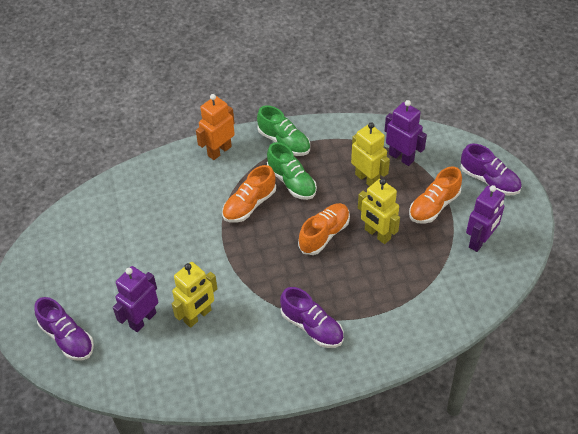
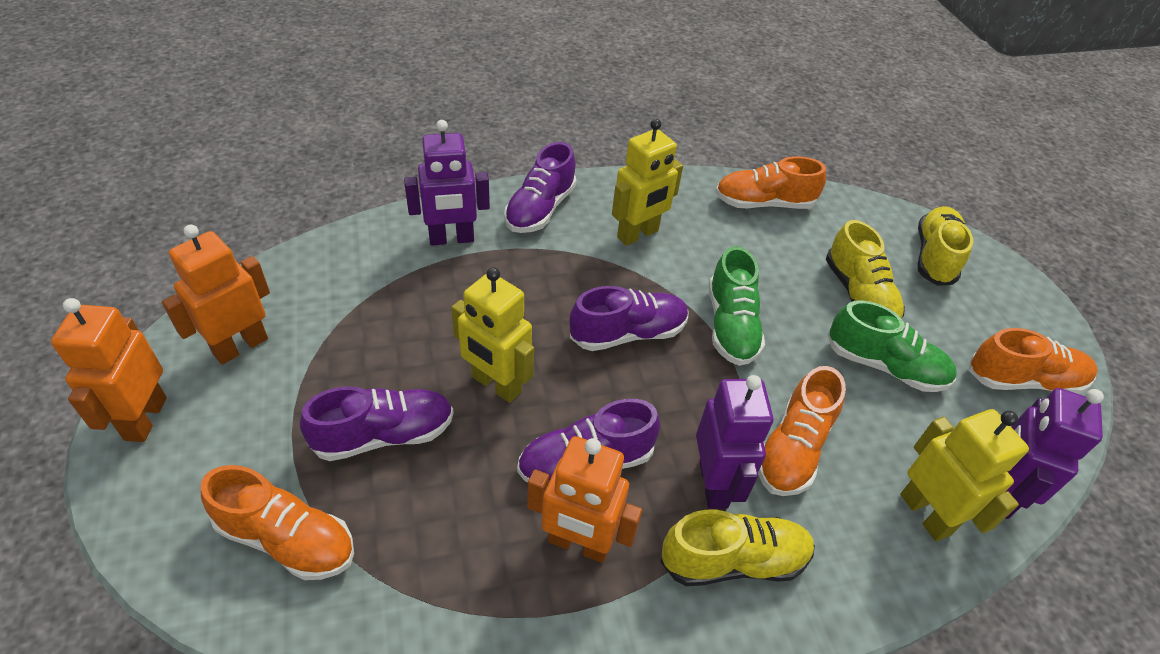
orange robot: [196,94,235,160] = 1 -> [51,298,167,442] [162,225,270,364] [527,436,642,563] = 3
orange shoe: [222,165,276,223] [298,203,350,255] [409,166,462,224] = 3 -> [201,465,354,580] [715,156,826,209] [758,366,846,496] [969,328,1098,394] = 4
purple shoe: [34,297,94,360] [280,287,344,348] [461,144,522,195] = 3 -> [300,386,454,461] [504,142,576,233] [517,399,660,483] [570,286,688,351] = 4
yellow shoe: none = 0 -> [660,510,815,586] [826,220,905,318] [918,206,973,286] = 3

